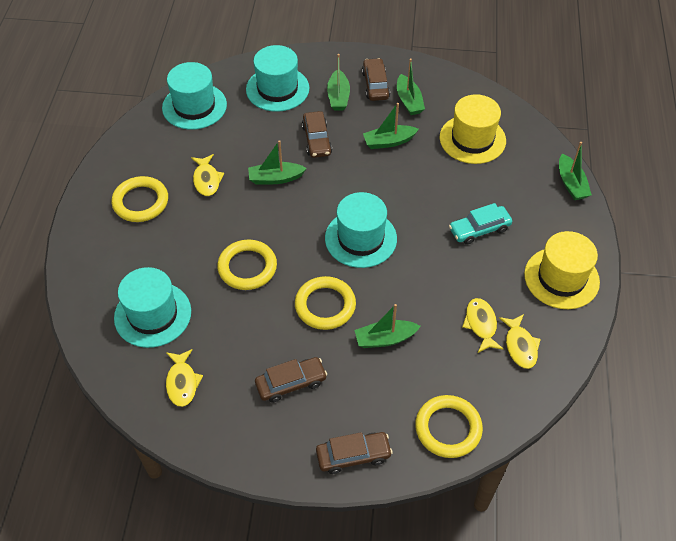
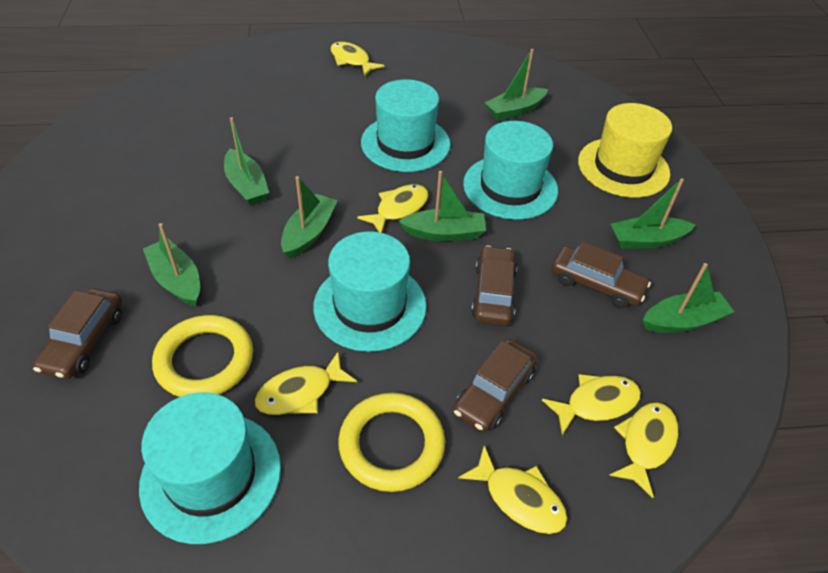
green boat: [248,140,307,184] [327,54,350,110] [355,304,421,348] [363,103,419,149] [397,58,425,115] [559,142,592,200] = 6 -> [143,223,200,306] [224,117,269,206] [281,176,338,259] [399,171,486,241] [485,49,548,121] [611,178,695,249] [643,263,734,333] = 7
turquoise car: [449,203,512,245] = 1 -> none = 0
yellow fish: [166,349,203,407] [191,154,224,196] [462,298,503,353] [499,314,541,369] = 4 -> [254,352,357,415] [330,42,385,76] [357,184,429,233] [458,446,568,534] [542,374,641,435] [609,402,678,498] = 6
yellow hat: [440,94,506,164] [524,231,600,309] = 2 -> [578,103,672,198] = 1
yellow ring: [112,176,168,222] [217,239,277,290] [295,276,356,330] [415,395,483,458] = 4 -> [152,315,253,397] [338,393,445,492] = 2

